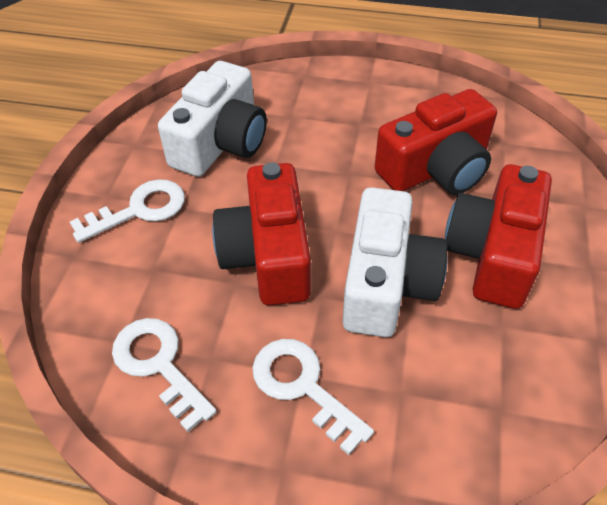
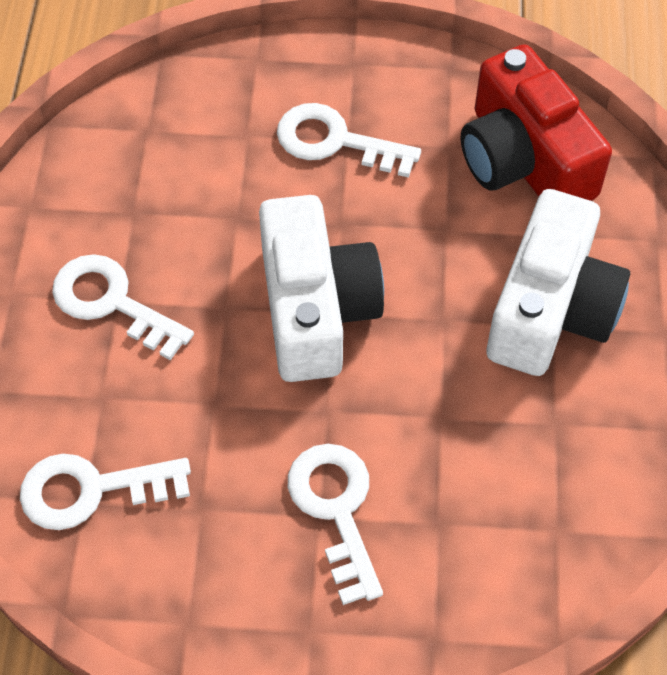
red camera: [212,163,311,306] [375,89,497,195] [445,164,552,309] = 3 -> [461,44,612,201] = 1
white key: [70,179,185,243] [112,318,217,432] [252,339,374,455] = 3 -> [20,454,191,530] [52,254,194,360] [277,103,421,178] [288,444,383,605] = 4

